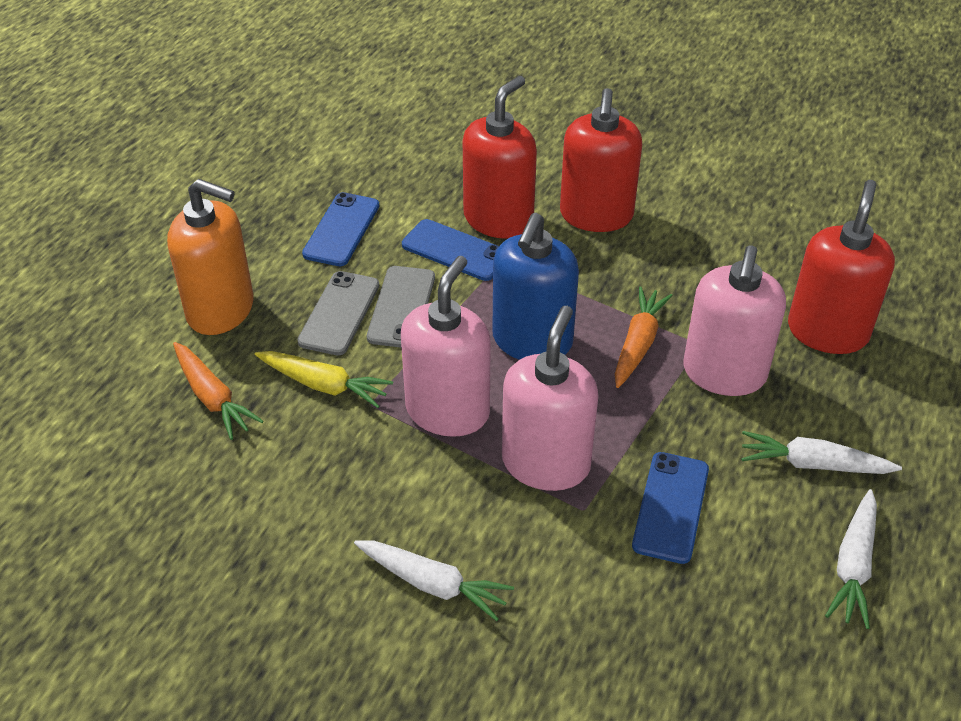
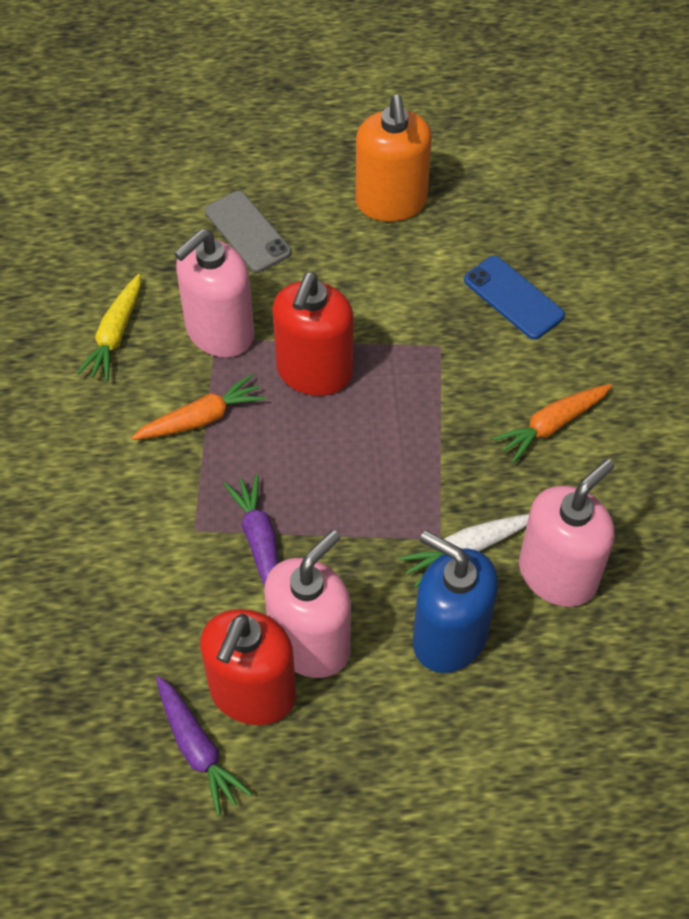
blue phone: [302,192,379,266] [402,219,499,281] [632,452,709,564] = 3 -> [464,256,565,339] = 1
grey phone: [297,271,379,355] [367,266,435,348] = 2 -> [205,191,291,272] = 1
purple carrot: none = 0 -> [156,676,253,816] [224,474,279,587] = 2
red soap dispenser: [463,76,537,239] [560,88,642,232] [788,180,895,354] = 3 -> [200,609,296,725] [272,272,354,396] = 2
white carrot: [354,540,514,621] [741,431,902,474] [825,489,877,629] = 3 -> [399,514,529,587] = 1

